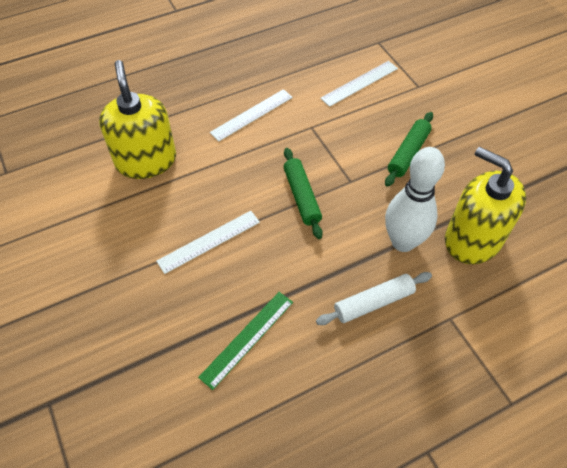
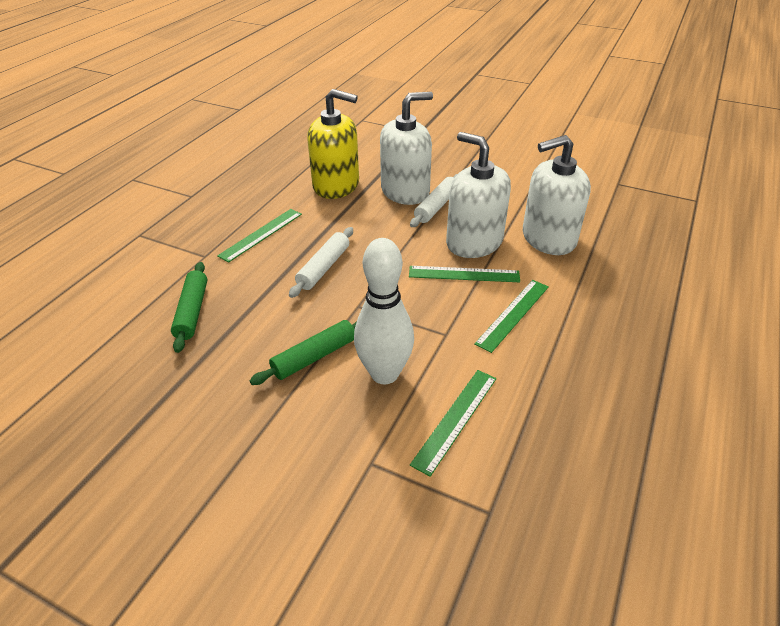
green ruler: [198,292,293,390] = 1 -> [217,209,302,263] [409,266,520,282] [410,370,497,477] [474,280,549,353] = 4
white rolling pin: [316,272,432,325] = 1 -> [289,227,353,298] [410,174,457,227] = 2
white ruler: [156,211,260,274] [210,89,293,141] [320,61,398,107] = 3 -> none = 0
white soap dispenser: none = 0 -> [380,92,433,205] [446,132,511,258] [523,135,591,255] = 3
yellow soap dispenser: [99,60,176,179] [445,147,526,264] = 2 -> [307,89,359,199] = 1

